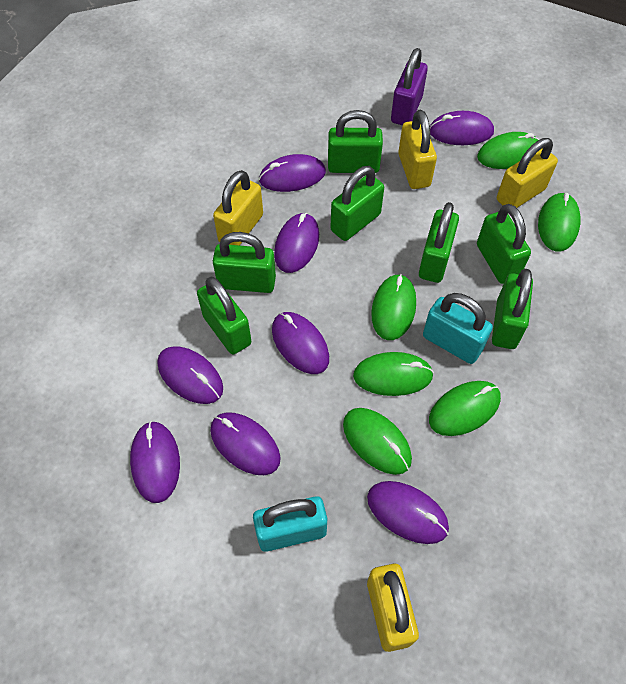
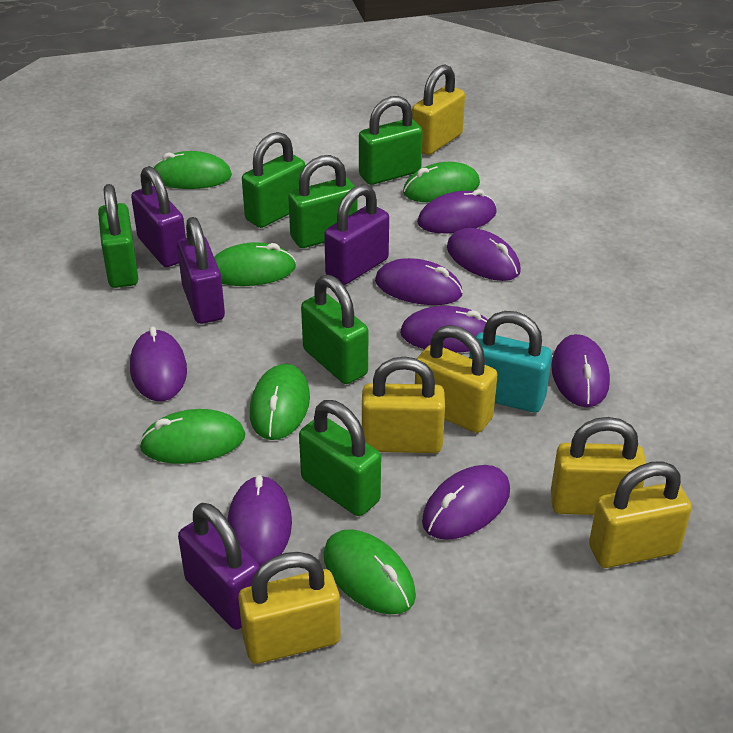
green padlock: [197,277,251,354] [213,232,276,293] [328,110,383,173] [330,166,384,241] [419,202,459,283] [477,204,531,284] [492,269,533,349] = 7 -> [98,184,138,288] [242,132,305,228] [288,155,358,248] [299,400,381,516] [301,275,368,384] [359,96,423,185] = 6
purple padlock: [391,48,428,125] = 1 -> [131,166,186,267] [177,217,225,324] [178,503,260,630] [324,184,389,285] = 4
turquoise padlock: [253,496,327,552] [423,293,493,364] = 2 -> [469,311,552,413] = 1
yellow padlock: [213,170,263,245] [367,563,419,652] [398,110,437,189] [497,138,558,208] = 4 -> [238,552,340,664] [362,356,445,453] [412,64,465,155] [415,325,498,433] [551,417,646,515] [589,461,692,568] = 6

